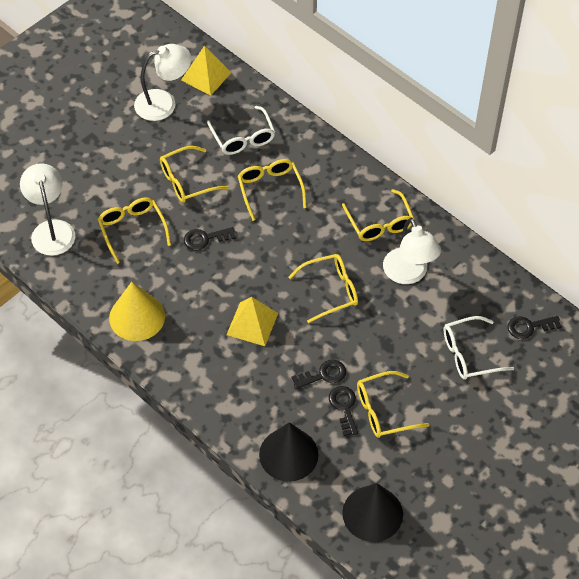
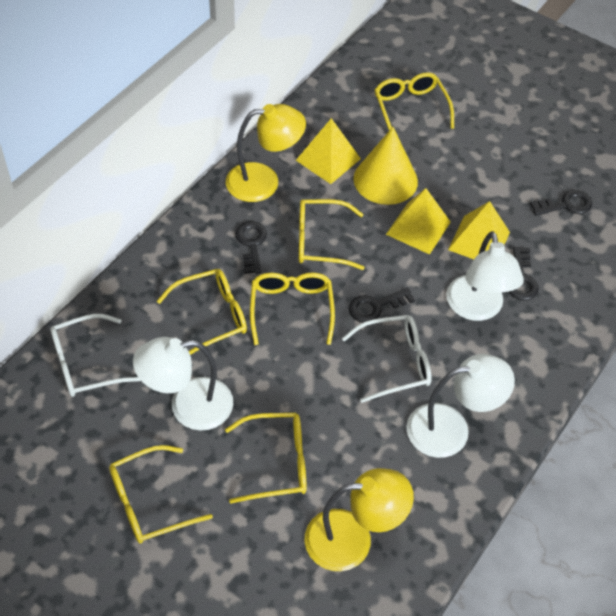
black cone: [259,422,319,482] [342,483,403,542] = 2 -> none = 0
yellow lamp: none = 0 -> [226,104,306,202] [304,468,414,571] = 2
yellow pyramid: [181,46,232,96] [227,297,278,346] = 2 -> [296,118,361,184] [386,188,451,255] [448,201,510,259] = 3

